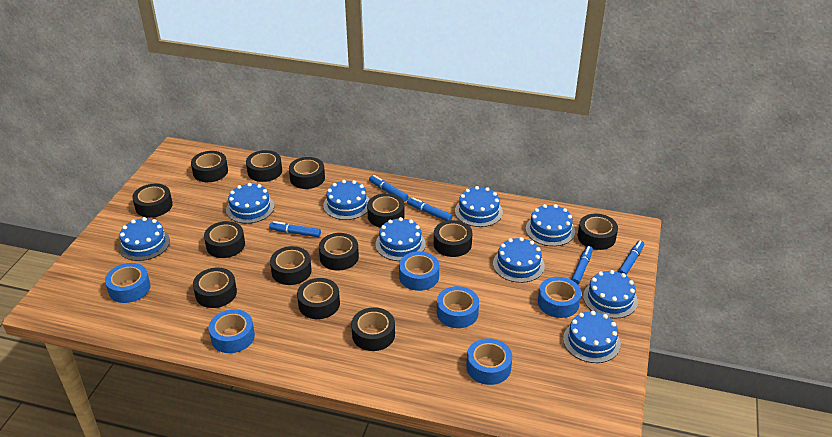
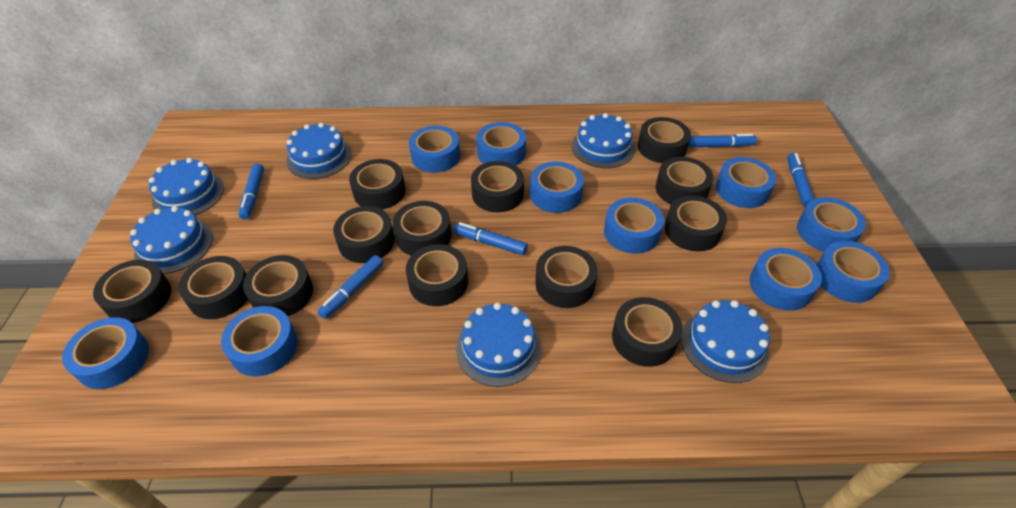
blue cake: [118,217,170,261] [226,183,274,224] [323,180,370,220] [375,217,426,261] [455,186,503,227] [493,237,545,283] [526,204,575,246] [563,311,621,363] [583,270,638,319] = 9 -> [130,206,213,274] [149,158,224,215] [286,123,352,179] [456,303,541,387] [572,113,635,168] [681,300,770,383] = 6
blue tape: [105,263,150,303] [209,309,255,353] [399,251,439,291] [437,286,479,328] [466,339,512,385] [538,277,581,318] = 6 -> [62,317,149,389] [221,306,298,376] [409,126,460,173] [476,122,526,165] [530,161,584,213] [604,198,664,254] [716,157,776,208] [750,248,822,311] [797,197,866,252] [817,241,890,303] = 10

